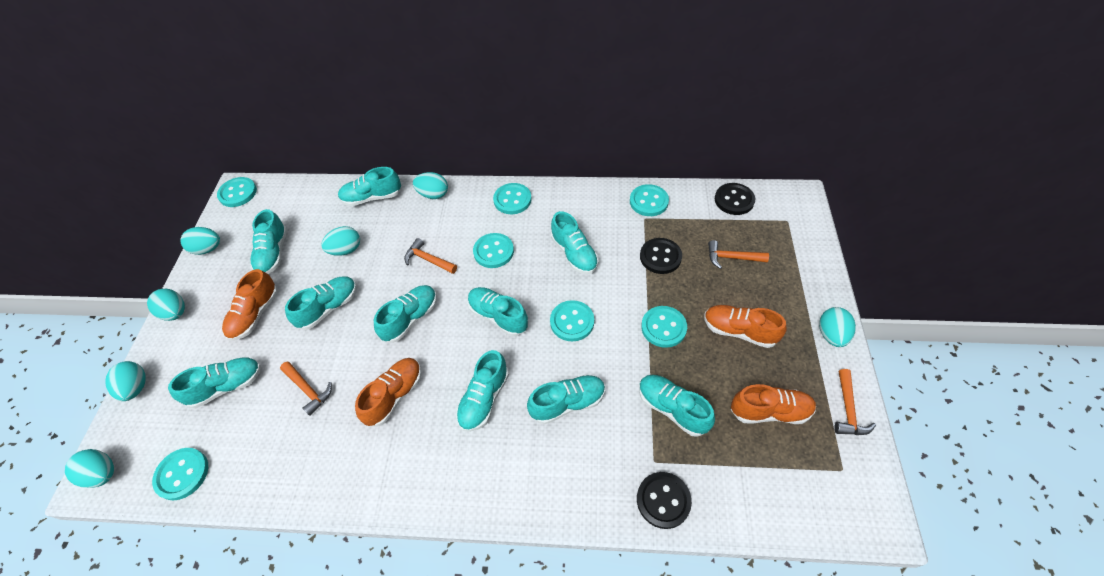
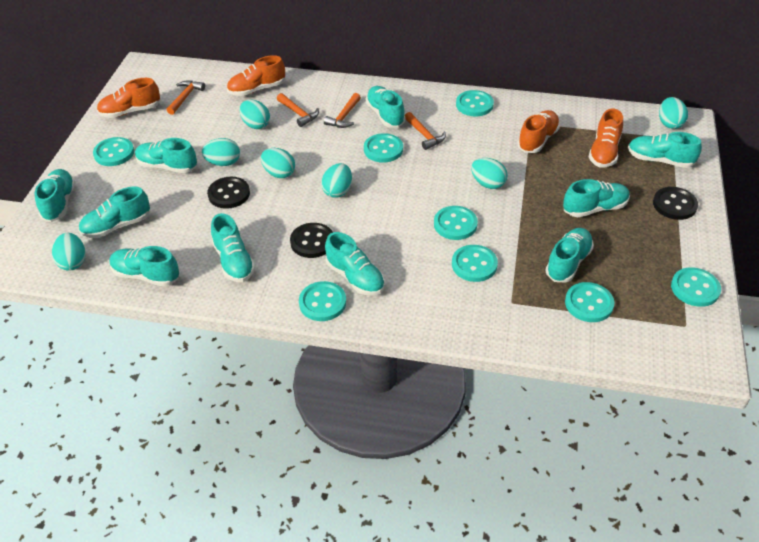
turquoise button: [152,448,208,500] [217,177,257,207] [473,233,514,268] [493,183,532,214] [550,300,594,341] [630,184,669,216] [641,306,687,348] = 7 -> [93,137,134,166] [299,281,346,321] [364,133,403,163] [434,206,478,240] [452,245,498,282] [456,90,494,116] [565,282,614,322] [671,268,721,307] = 8

